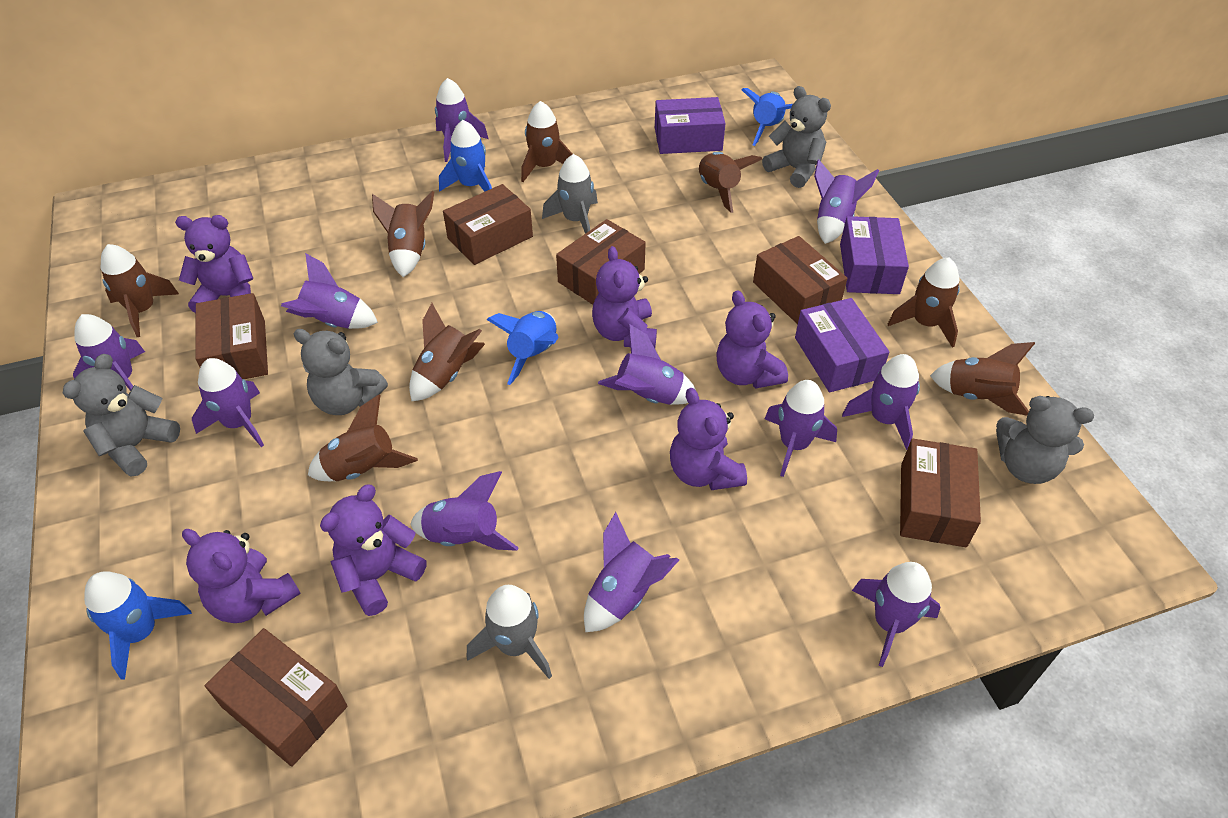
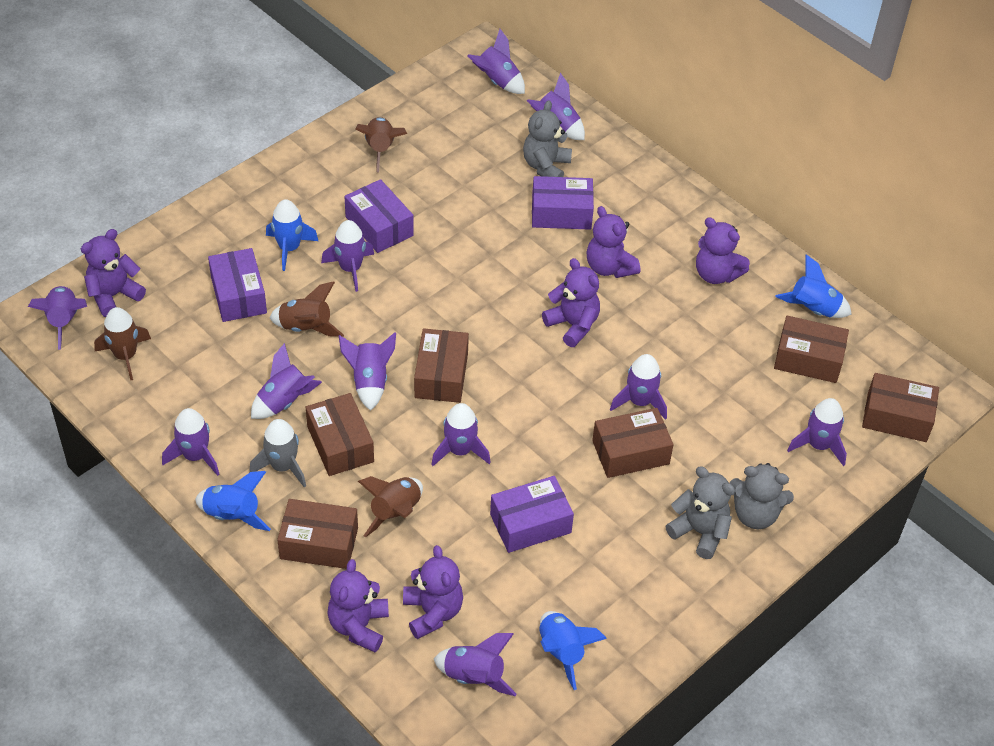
brown rocket: [101,244,179,337] [308,394,418,481] [372,191,434,277] [409,303,485,401] [521,101,573,182] [699,152,762,213] [888,258,960,348] [930,342,1035,415] = 8 -> [94,307,151,381] [269,281,344,337] [355,117,407,172] [358,476,423,538] = 4
grey rocket: [467,585,552,679] [542,154,598,234] = 2 -> [249,419,306,487] = 1
grey teddy bear: [63,354,180,477] [293,329,388,415] [762,86,831,188] [996,396,1094,484] = 4 -> [523,100,572,177] [665,466,735,559] [730,463,794,529] = 3
purple box: [655,97,725,154] [795,298,889,392] [840,216,909,294] = 3 -> [208,248,267,322] [344,179,414,253] [490,476,574,553] [532,176,594,230] = 4

